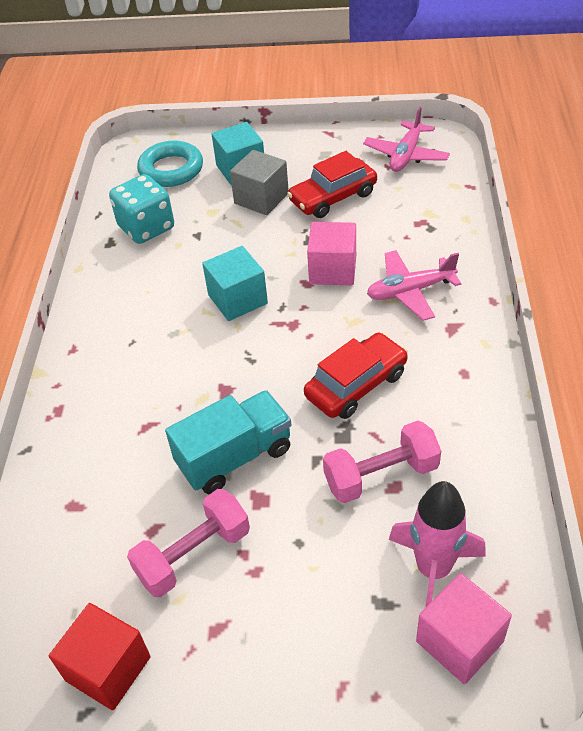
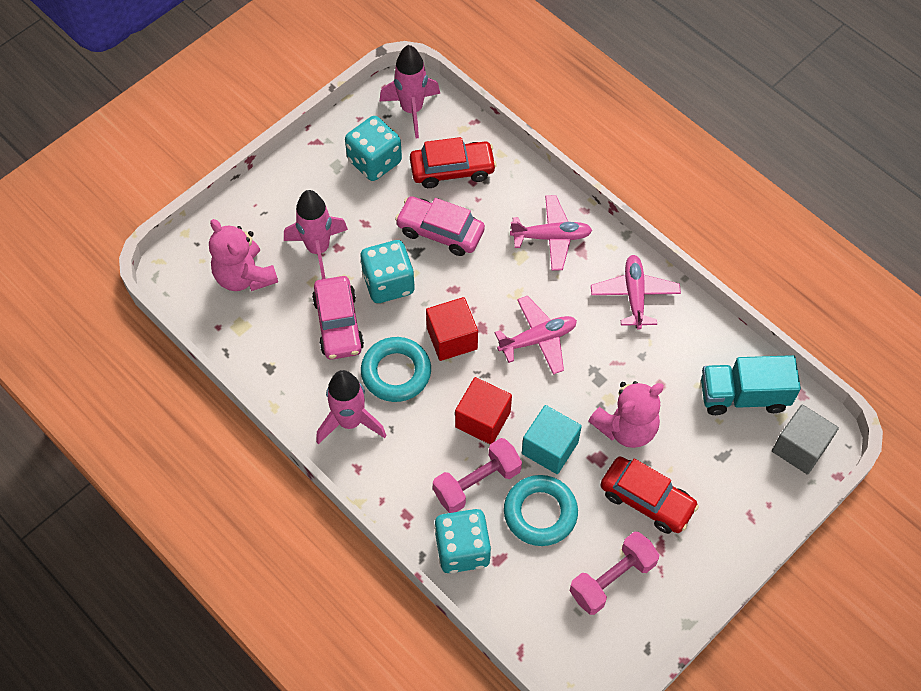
pink car: none = 0 -> [312,276,364,360] [395,196,485,256] = 2
pink cube: [307,222,356,285] [416,573,512,684] = 2 -> none = 0
pink plane: [363,107,450,172] [367,250,461,321] = 2 -> [494,296,577,375] [510,195,592,271] [591,255,681,330] = 3
pink rocket: [389,481,486,608] = 1 -> [284,190,348,279] [316,370,386,444] [380,45,440,139] = 3
pink teddy bear: none = 0 -> [209,219,278,291] [589,381,664,448] = 2
red cube: [49,603,151,710] = 1 -> [426,297,478,361] [455,377,512,444] = 2
turquoise cube: [202,246,268,321] [212,122,264,185] = 2 -> [522,405,582,474] = 1
turquoise dice: [109,174,174,244] = 1 -> [345,116,402,181] [361,240,415,303] [434,509,491,573] = 3
turquoise ring: [137,141,203,187] = 1 -> [361,337,431,402] [504,475,578,546] = 2

